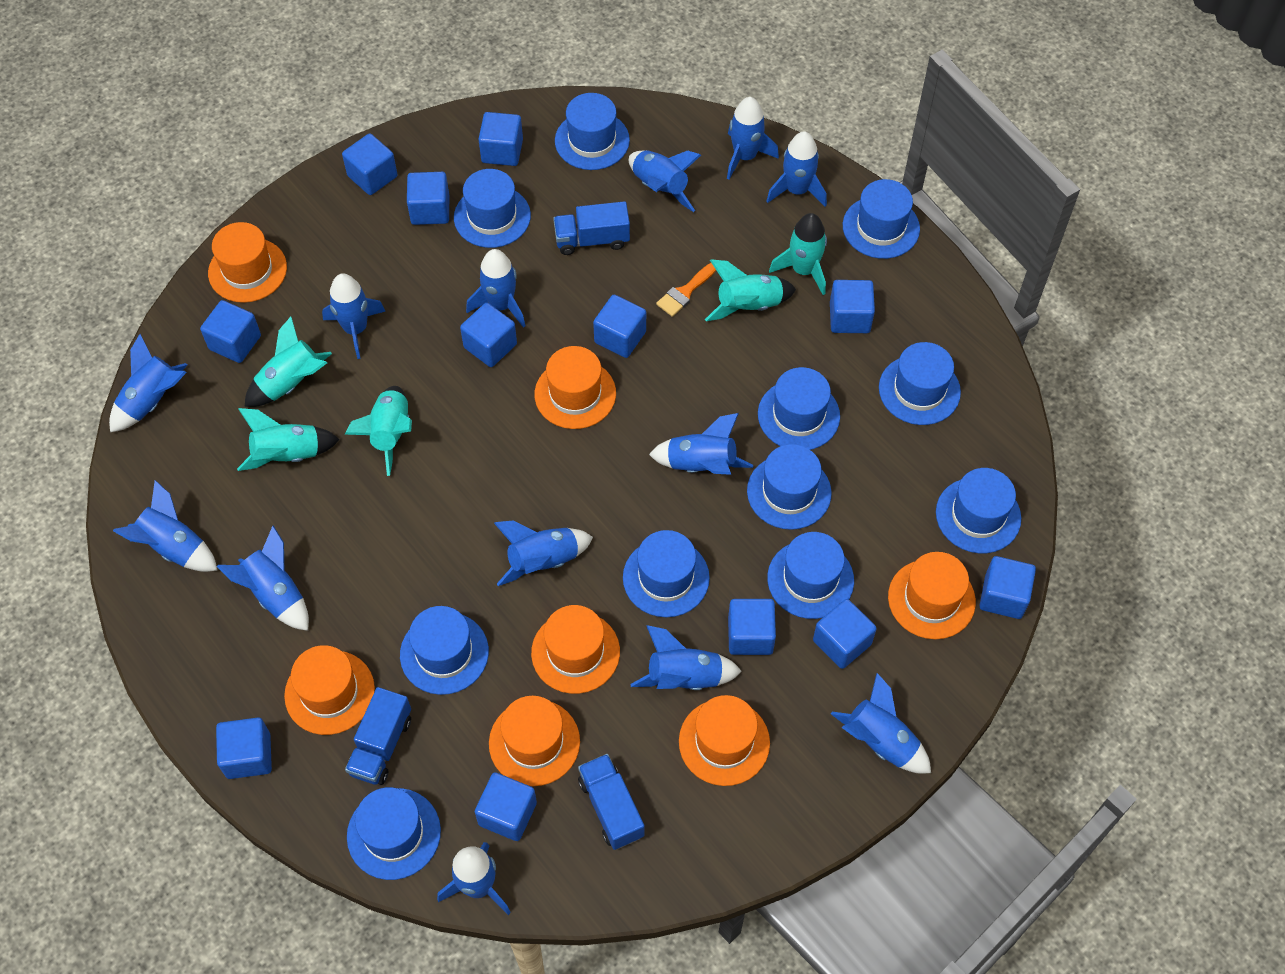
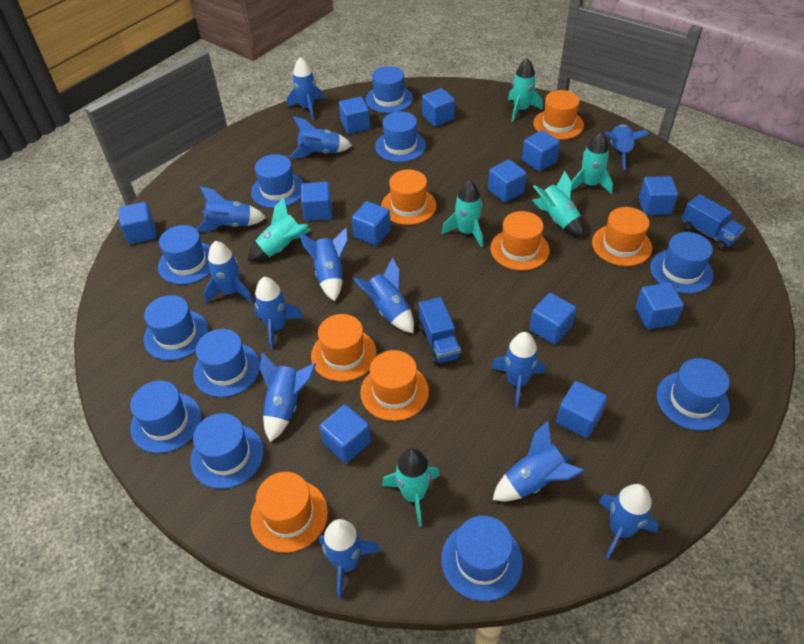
blue truck: [345,687,411,785] [553,201,630,255] [578,754,645,850] = 3 -> [419,297,461,365] [682,194,745,250] = 2
orange brush: [656,263,716,317] = 1 -> none = 0
turquoise rocket: [237,408,340,471] [244,317,332,407] [345,386,412,476] [705,259,796,321] [769,213,827,295] = 5 -> [248,197,311,261] [382,448,440,527] [441,180,483,248] [508,58,543,122] [532,171,585,238] [571,132,613,194] = 6

